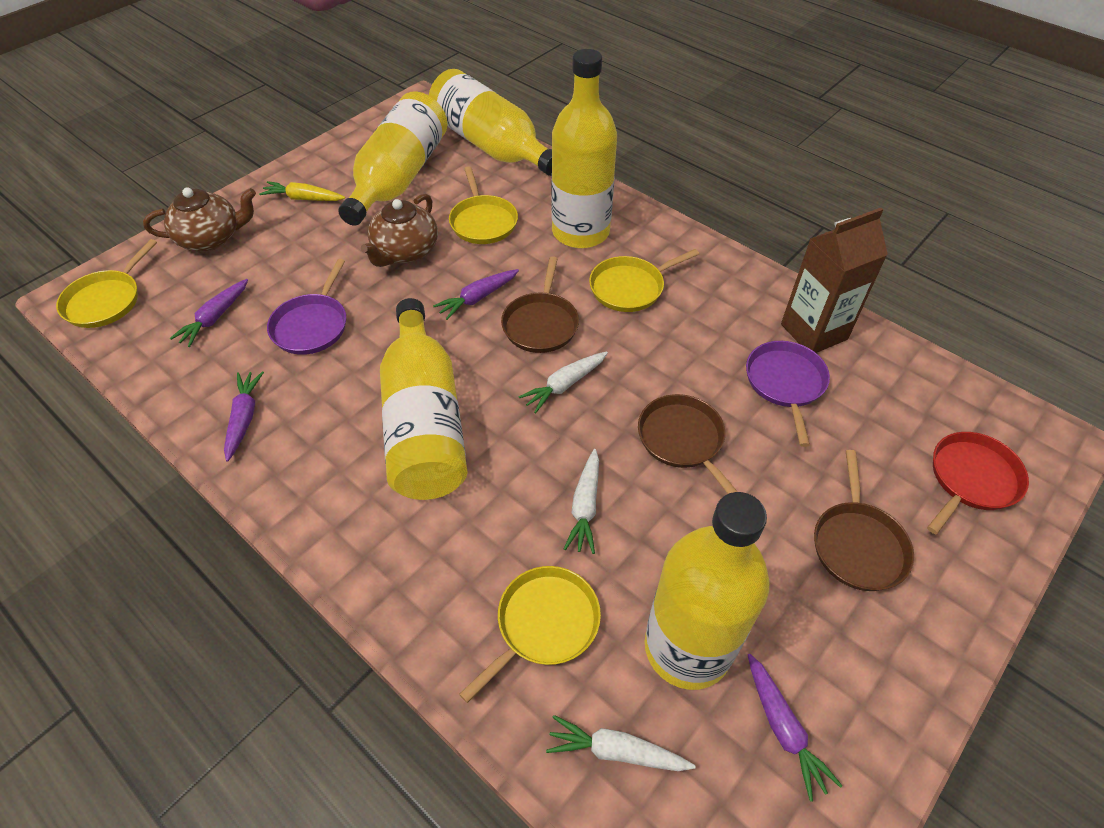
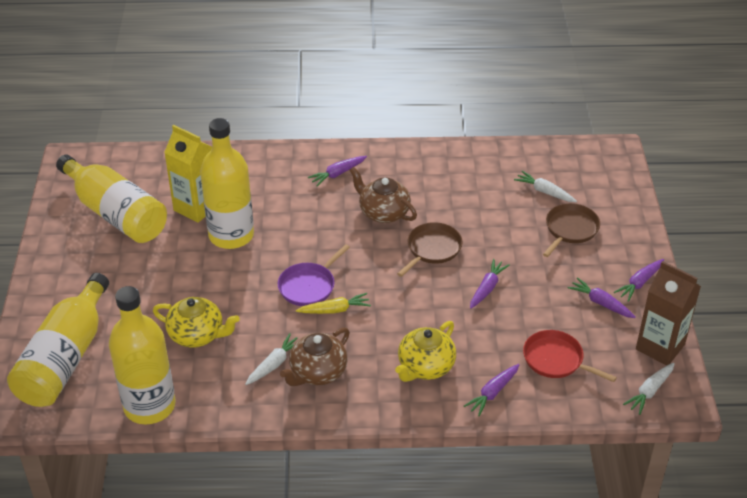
brown pan: [501,256,579,353] [638,394,738,494] [814,450,914,591] = 3 -> [397,222,462,277] [543,203,600,257] = 2
purple carrot: [170,279,248,347] [224,371,264,462] [433,269,519,320] [748,654,842,802] = 4 -> [308,156,367,186] [464,364,519,416] [470,259,510,309] [568,277,636,318] [614,259,664,302] = 5
purple pan: [267,259,346,355] [746,341,830,447] = 2 -> [278,244,350,306] = 1
yellow bottle: [338,91,447,226] [380,298,468,500] [429,69,552,176] [551,49,617,248] [645,492,770,690] = 5 -> [7,273,109,407] [56,154,167,243] [109,286,175,425] [200,118,254,249] = 4
yellow carton: none = 0 -> [164,125,212,223] = 1
yellow pan: [56,239,157,328] [449,167,518,244] [459,566,601,703] [589,249,699,312] = 4 -> none = 0
yellow teapot: none = 0 -> [153,297,240,348] [395,321,456,382] = 2

